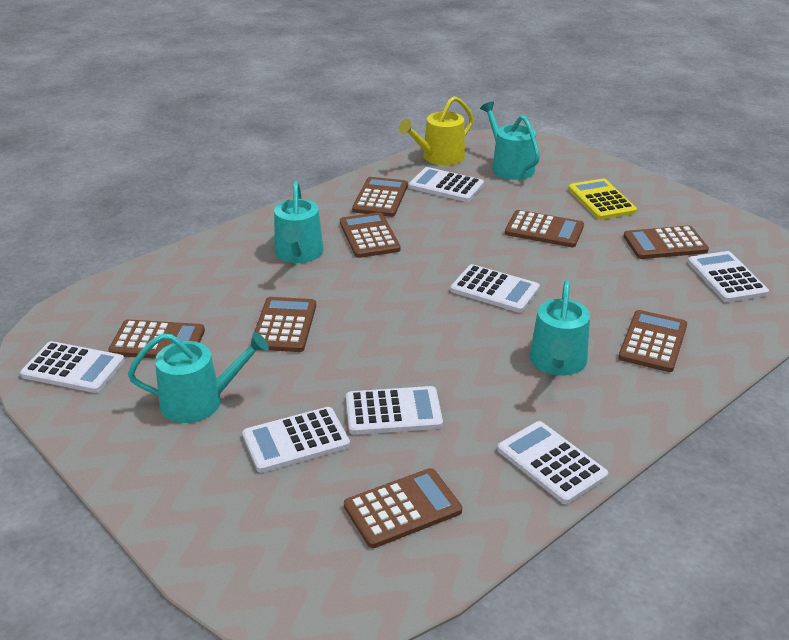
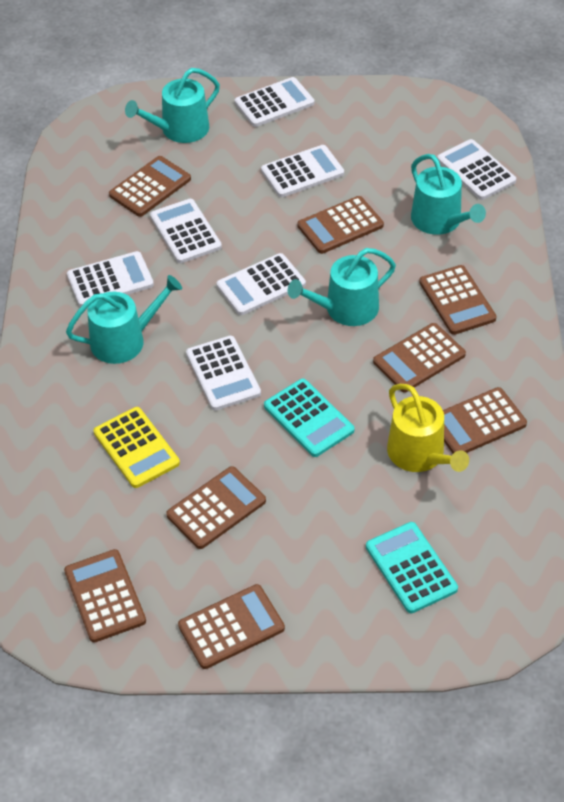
turquoise calculator: none = 0 -> [264,379,354,457] [366,522,458,613] = 2

